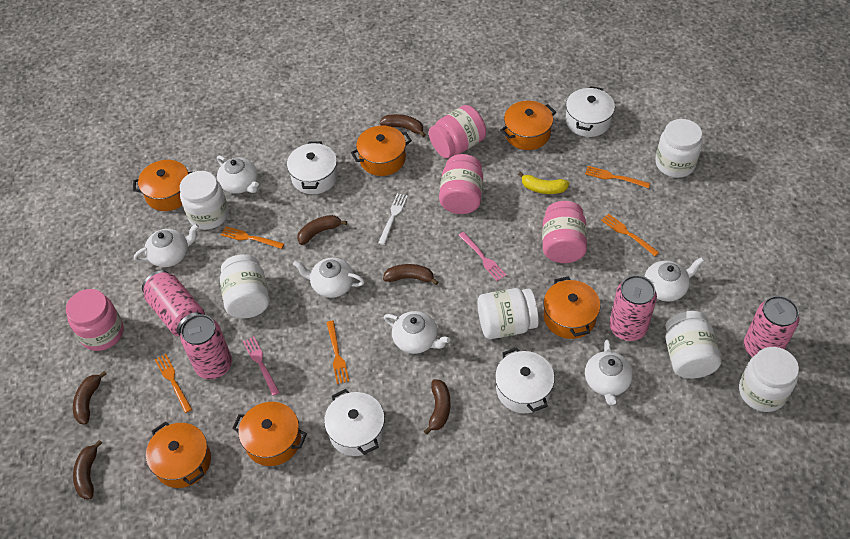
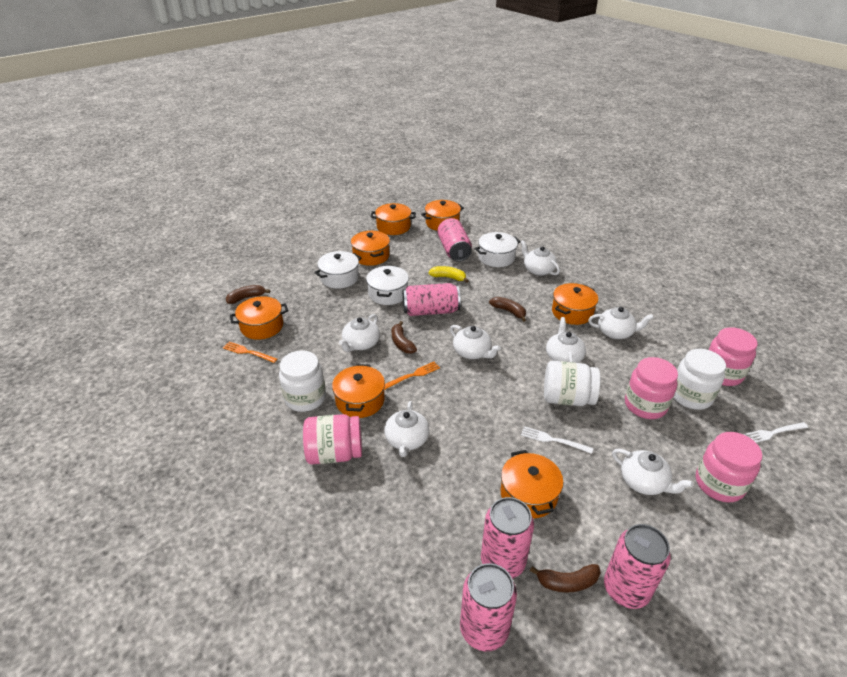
brown banana: [73,371,107,424] [73,440,102,499] [297,215,347,245] [380,114,426,137] [383,264,438,285] [424,379,450,435] = 6 -> [226,285,270,304] [391,321,417,353] [489,297,526,322] [530,564,601,593] = 4
orange fork: [155,354,192,413] [221,226,284,249] [326,321,349,384] [585,166,650,188] [601,213,659,256] = 5 -> [223,342,277,363] [384,362,440,390] = 2
orange pot: [133,160,192,211] [146,421,211,488] [232,402,307,466] [351,126,412,176] [500,101,556,150] [544,276,600,339] = 6 -> [230,296,288,340] [332,364,385,418] [351,231,390,266] [371,203,416,235] [421,200,464,231] [501,450,563,519] [552,283,598,325] = 7
pink can: [142,270,205,336] [180,314,232,379] [609,275,657,341] [744,296,799,357] = 4 -> [403,283,461,316] [437,218,472,262] [460,563,517,651] [481,497,534,579] [604,524,671,609] = 5
pink fork: [243,336,280,396] [459,232,507,281] = 2 -> none = 0
white fork: [378,193,408,245] = 1 -> [521,426,593,454] [743,422,809,443] = 2
white jar: [180,171,229,230] [220,254,270,318] [478,288,539,339] [655,119,702,178] [665,311,721,379] [739,347,799,412] = 6 -> [279,350,326,412] [544,361,600,406] [673,349,726,410] = 3
white pot: [287,141,338,194] [324,389,385,456] [495,347,555,413] [566,86,615,137] = 4 -> [314,251,361,289] [366,265,409,305] [475,232,521,267] = 3
white teapot: [134,224,199,267] [217,155,259,194] [293,258,365,298] [384,311,450,354] [585,340,633,405] [644,257,704,302] = 6 -> [339,314,380,352] [384,401,430,457] [450,325,501,359] [520,240,560,276] [546,317,586,363] [588,307,654,339] [612,449,693,495] = 7

